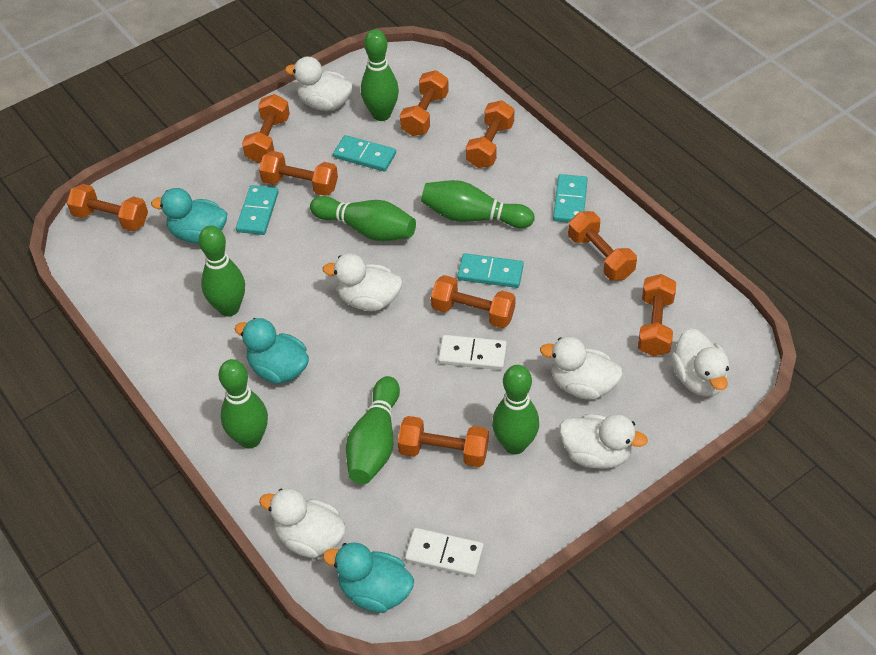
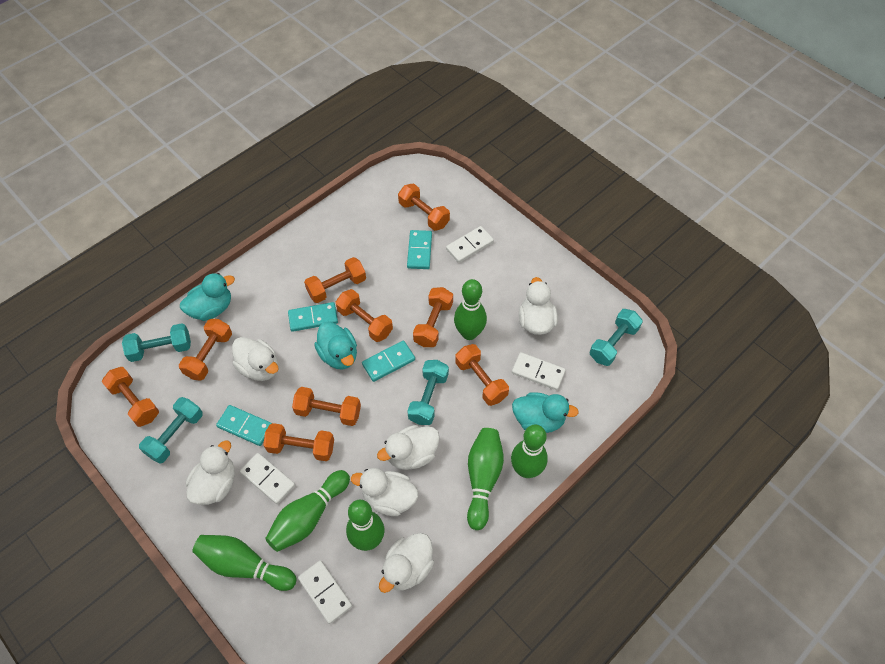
green bowling pin: [199,225,245,317] [219,359,268,449] [310,196,416,241] [346,376,400,484] [361,29,399,121] [421,180,535,228] [492,365,539,454] = 7 -> [192,535,296,591] [265,470,350,552] [346,500,385,551] [454,279,487,340] [467,428,504,530] [511,425,548,478] = 6
turquoise dumbbell: none = 0 -> [122,323,191,362] [139,397,203,464] [407,360,449,425] [590,309,643,366] = 4
white domino: [405,528,484,577] [438,335,507,370] = 2 -> [240,453,295,504] [298,560,352,624] [446,226,494,263] [512,352,566,390] = 4

